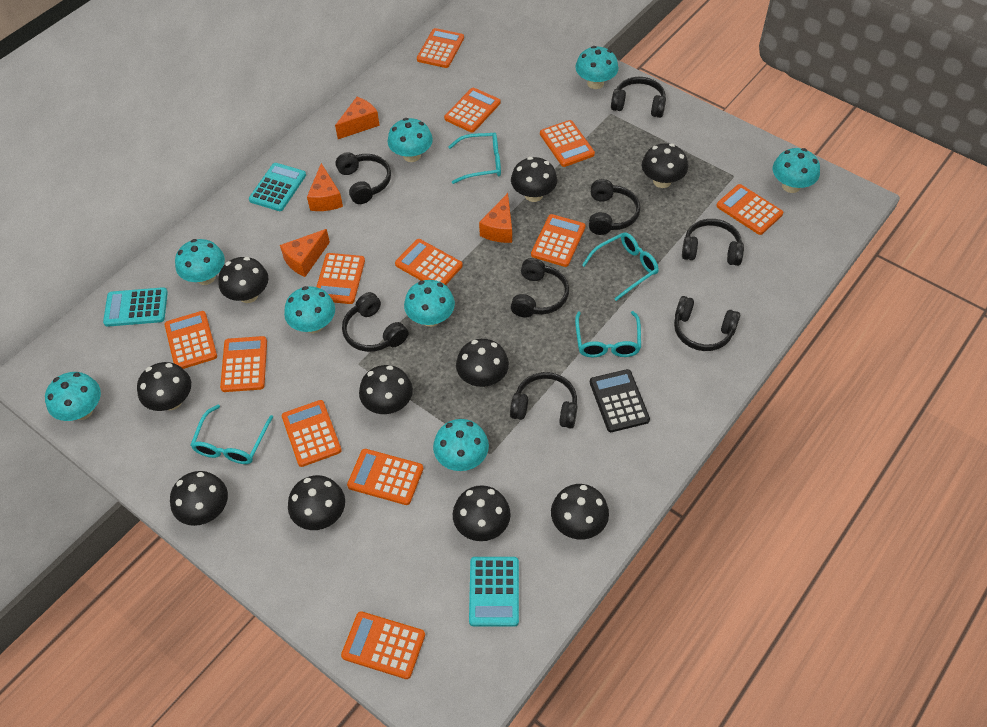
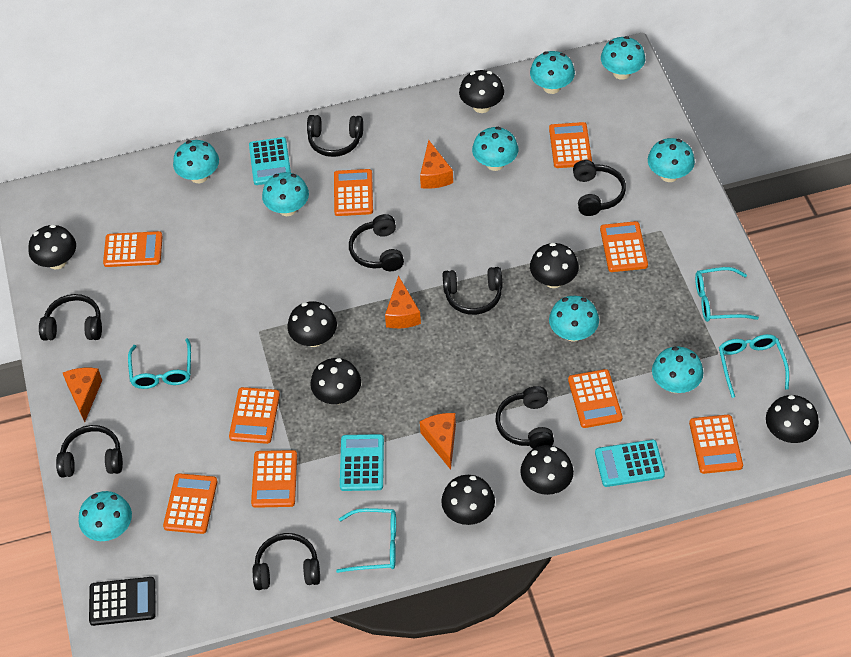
black mushroom: [137,362,191,411] [170,471,228,526] [218,257,268,303] [288,475,345,530] [359,365,413,414] [453,485,511,541] [456,339,509,387] [511,157,557,202] [551,484,609,539] [642,143,688,188] = 10 -> [28,224,76,269] [287,301,337,347] [310,358,361,404] [441,475,495,525] [459,70,504,113] [520,445,574,495] [530,243,579,288] [766,395,819,443] = 8
orange calculator: [164,311,217,369] [220,336,267,392] [282,400,342,467] [317,253,365,304] [341,611,425,679] [347,449,423,505] [395,239,463,285] [417,28,464,68] [444,88,500,132] [531,214,586,267] [540,120,595,167] [716,184,783,235] = 12 -> [103,231,163,267] [163,473,217,534] [229,387,280,444] [251,450,297,508] [334,169,373,216] [549,122,592,168] [568,369,623,428] [600,221,648,272] [689,415,743,474] = 9
turquoise mushroom: [45,372,101,421] [175,239,225,285] [284,286,335,334] [388,118,433,162] [404,280,455,327] [433,419,489,471] [575,46,618,89] [773,148,820,193] = 8 -> [79,491,132,541] [173,140,219,183] [262,172,309,216] [472,127,518,171] [530,51,575,94] [549,296,599,342] [601,36,645,80] [648,138,695,182] [652,347,704,393] = 9

